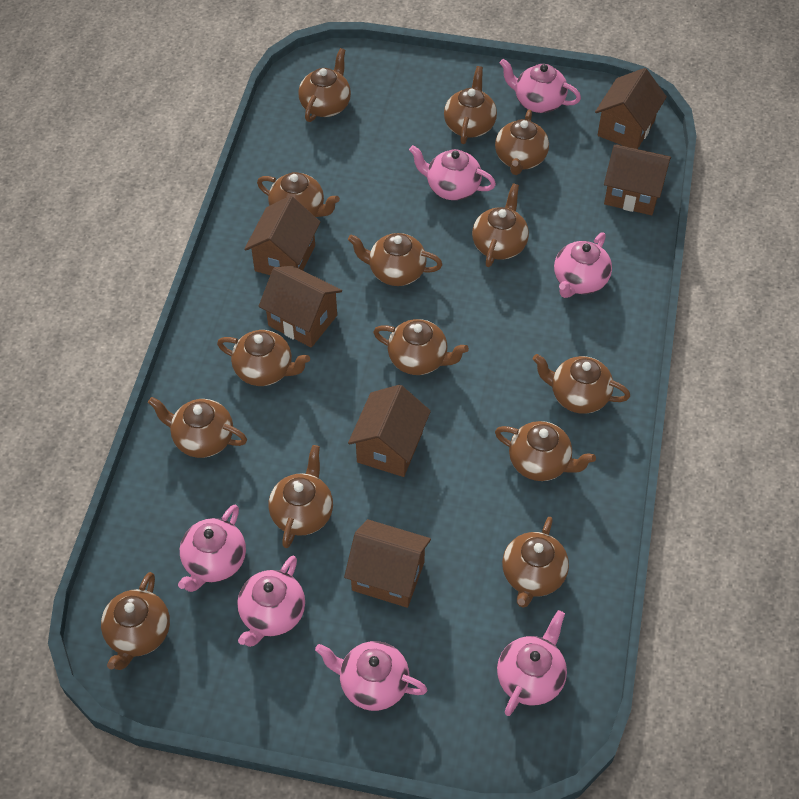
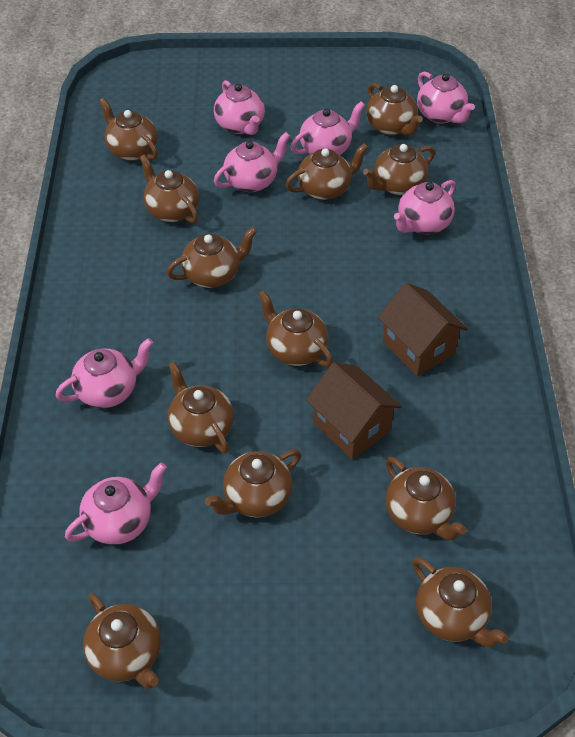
brown house: [244,196,320,275] [259,266,342,348] [344,519,431,608] [348,385,431,477] [595,68,667,149] [604,145,671,215] = 6 -> [306,362,402,459] [378,283,468,376] = 2
brown teapot: [101,572,170,670] [148,397,247,458] [217,330,310,386] [257,172,340,217] [269,445,333,548] [298,48,351,122] [348,233,442,286] [373,319,469,375] [444,66,497,144] [472,183,529,267] [495,110,549,175] [495,421,596,481] [502,517,569,608] [533,354,630,414] = 14 -> [83,593,161,689] [99,98,158,161] [140,154,199,223] [167,227,257,288] [168,361,234,454] [205,449,301,517] [258,290,333,367] [286,143,368,200] [363,144,435,195] [366,83,423,135] [385,457,467,540] [412,557,509,647] = 12

